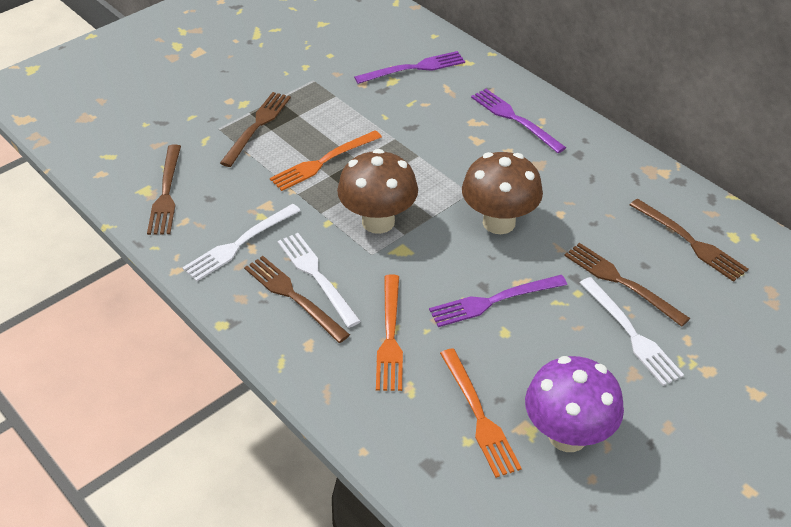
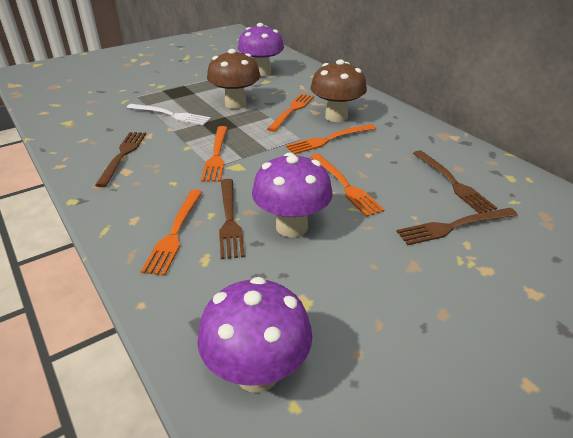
brown fork: [147,144,181,235] [220,92,291,167] [244,256,350,343] [564,243,690,327] [630,199,748,282] = 5 -> [95,132,146,187] [219,179,245,259] [396,208,518,245] [413,150,497,213] = 4
orange fork: [270,131,382,191] [376,275,403,391] [440,348,522,478] = 3 -> [141,189,202,276] [201,126,227,182] [267,94,314,132] [286,124,376,154] [311,154,384,217] = 5
purple fork: [354,51,465,84] [429,275,567,327] [471,89,566,153] = 3 -> none = 0
purple mushroom: [525,356,624,452] = 1 -> [197,277,312,393] [238,23,284,77] [252,152,333,238] = 3
white fork: [182,204,301,281] [278,233,361,328] [580,277,684,386] = 3 -> [126,104,211,125] = 1

